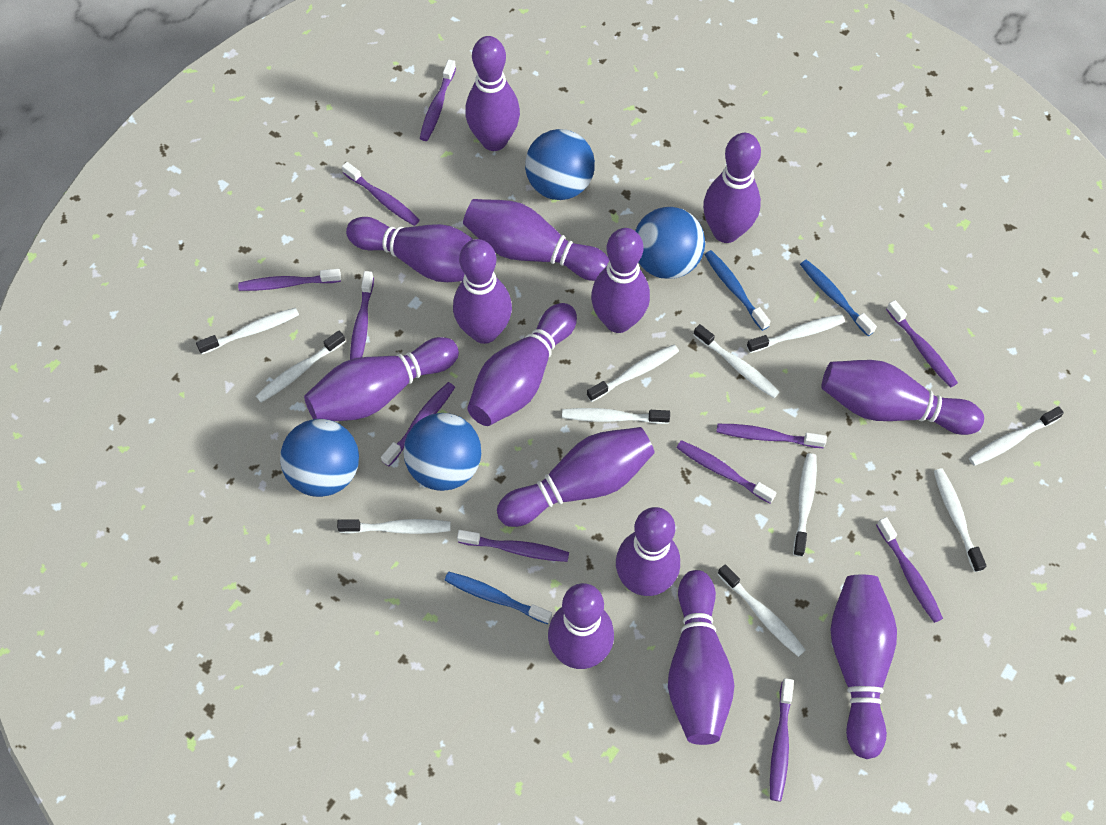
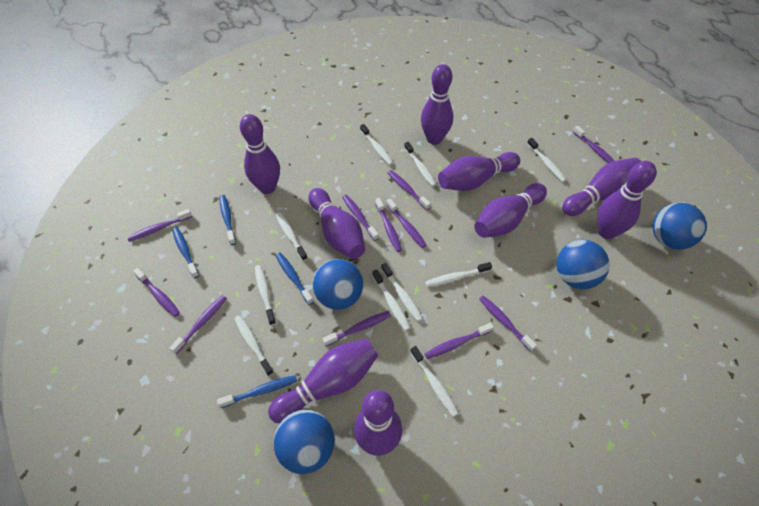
blue toothbrush: [444,572,552,624] [705,250,771,331] [800,259,877,336] = 3 -> [172,228,199,278] [217,375,297,408] [219,195,236,245] [276,253,314,305] = 4
purple bowling pin: [304,337,459,421] [346,217,474,282] [453,239,512,344] [463,199,610,281] [465,36,520,151] [467,303,577,426] [497,427,655,527] [548,583,614,669] [591,228,650,333] [616,507,680,596] [668,570,735,745] [703,133,761,243] [822,360,984,435] [830,575,897,759] = 14 -> [240,114,280,194] [268,339,378,423] [308,188,365,259] [354,390,402,456] [421,64,453,145] [438,152,520,191] [474,183,547,238] [562,158,642,216] [597,161,657,239] = 9
white toothbrush: [196,308,299,354] [256,331,346,402] [337,519,451,534] [562,408,670,424] [587,344,679,402] [694,324,779,398] [718,564,806,657] [747,314,845,353] [793,453,817,557] [934,468,987,572] [969,406,1064,466] = 11 -> [234,315,274,376] [255,265,276,326] [276,212,308,261] [360,124,393,165] [372,269,411,331] [381,263,423,322] [404,142,437,187] [410,346,459,417] [425,262,492,287] [527,138,566,182] = 10

